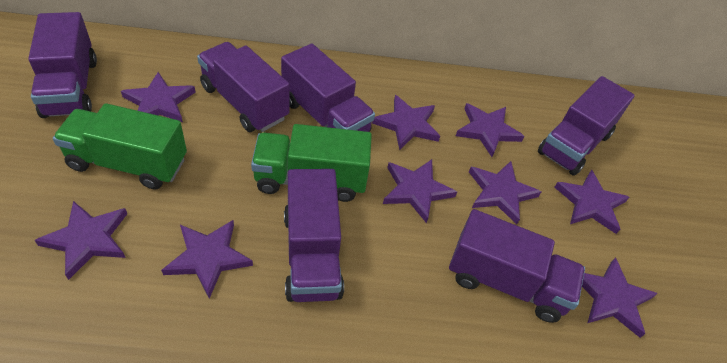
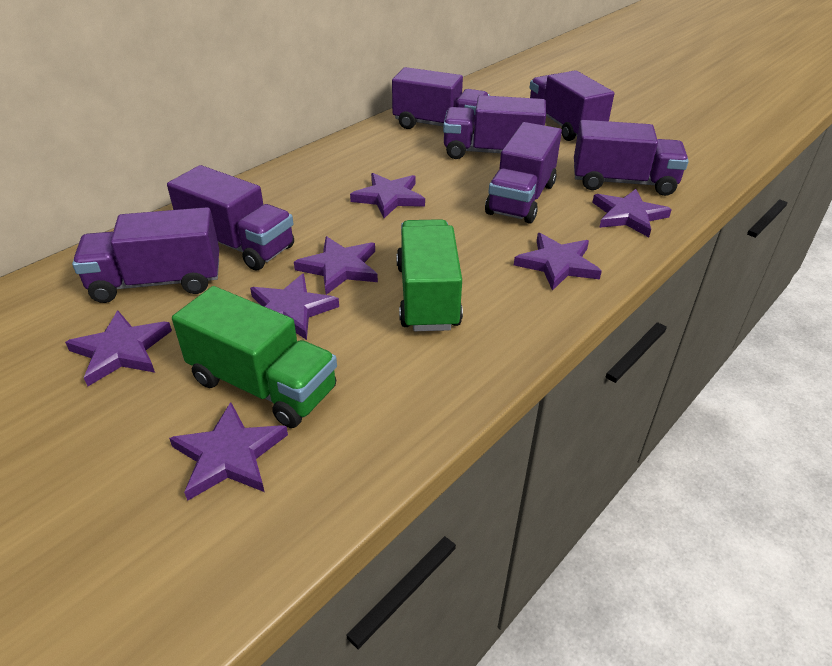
purple star: [35,201,127,280] [121,72,196,122] [161,220,253,299] [372,95,440,150] [383,159,457,223] [456,103,525,157] [469,161,541,224] [554,170,629,234] [582,258,658,338] = 9 -> [65,311,172,386] [169,402,288,501] [250,273,339,340] [294,236,378,295] [350,173,425,218] [514,233,602,291] [592,189,672,237] = 7
purple truck: [28,12,97,118] [197,42,289,132] [281,44,375,132] [284,169,344,302] [449,209,585,323] [538,76,635,176] = 6 -> [72,207,219,303] [167,165,294,271] [392,67,490,134] [443,95,546,159] [485,122,562,224] [530,70,614,141] [574,120,689,196] = 7

